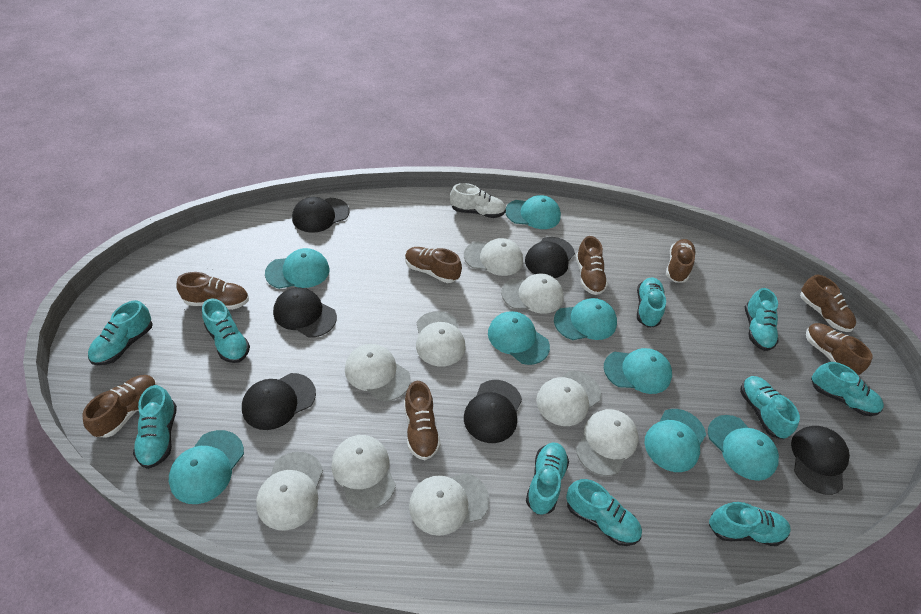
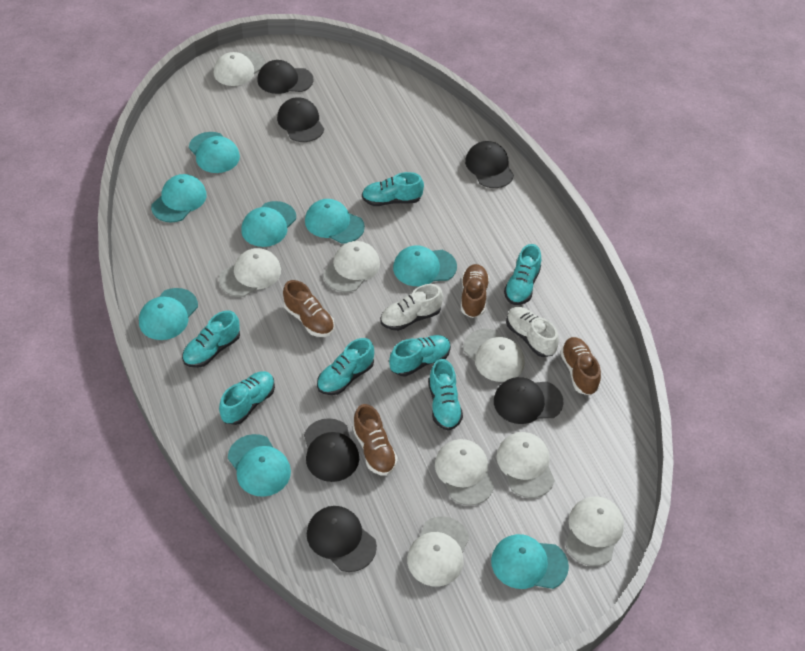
brown shoe: [82,375,158,438] [176,272,249,310] [404,381,441,460] [405,247,462,283] [575,236,608,295] [666,239,696,282] [800,274,856,332] [806,323,873,375] = 8 -> [283,280,335,337] [353,404,398,476] [461,264,489,318] [560,337,601,395] = 4
turquoise shoe: [88,300,153,365] [133,385,177,469] [202,298,250,363] [526,442,569,515] [566,479,642,546] [637,278,666,328] [709,502,791,546] [740,376,800,439] [745,288,779,351] [811,362,884,416] = 10 -> [182,310,240,368] [219,371,275,425] [317,338,374,395] [362,172,424,206] [389,335,451,377] [428,359,463,431] [504,244,541,305] = 7
white cap: [256,452,323,531] [331,435,396,510] [345,344,411,401] [409,473,489,536] [416,311,465,367] [464,238,523,276] [501,273,564,314] [536,371,601,426] [576,409,638,476] = 9 -> [214,51,265,86] [219,248,281,297] [324,241,380,292] [407,516,469,586] [435,439,494,506] [463,329,525,382] [496,432,555,498] [566,496,624,566] = 8
white shoe: [450,183,506,218] = 1 -> [381,284,443,331] [506,307,559,357] = 2

